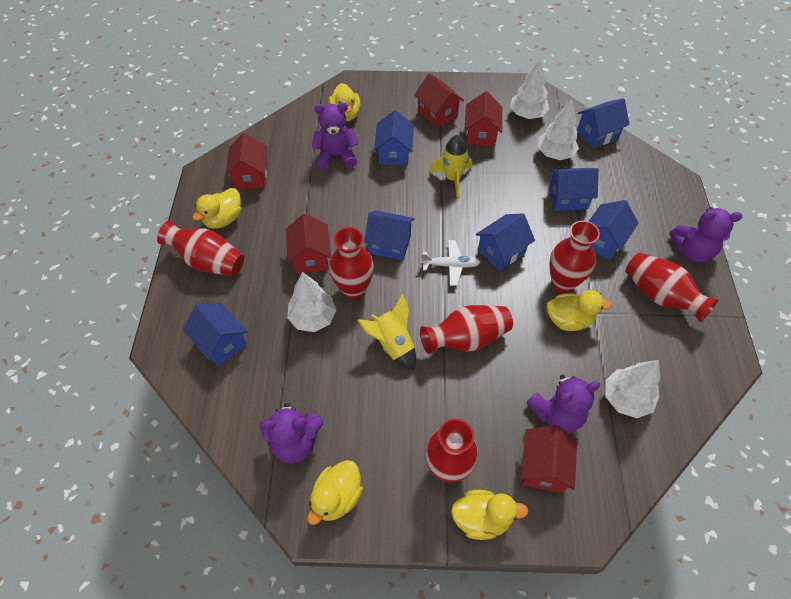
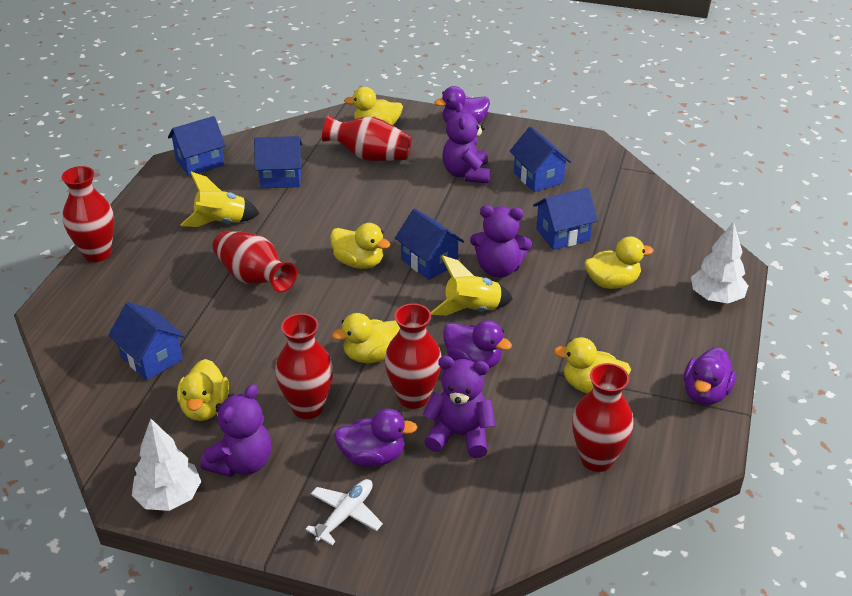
blue house: [183,303,247,366] [364,210,415,260] [374,110,414,165] [476,213,535,271] [549,168,599,211] [577,98,630,148] [589,200,639,260] = 7 -> [108,302,185,380] [168,116,226,176] [254,136,302,188] [395,209,464,280] [510,127,571,192] [533,188,598,250] = 6
purple duck: none = 0 -> [334,409,418,467] [434,86,490,124] [443,320,512,368] [684,347,736,405] = 4
red house: [225,133,267,189] [286,214,331,274] [414,73,464,128] [464,91,502,146] [521,425,577,493] = 5 -> none = 0
white tree: [287,272,337,332] [510,58,549,119] [538,99,579,160] [605,360,661,418] = 4 -> [132,419,201,511] [691,221,748,303] = 2
yellow duck: [193,188,241,229] [307,460,363,525] [329,83,361,122] [451,490,528,540] [547,290,612,331] = 5 -> [177,359,229,421] [330,223,390,269] [332,313,400,363] [344,87,403,125] [554,337,631,393] [585,236,653,289] = 6

